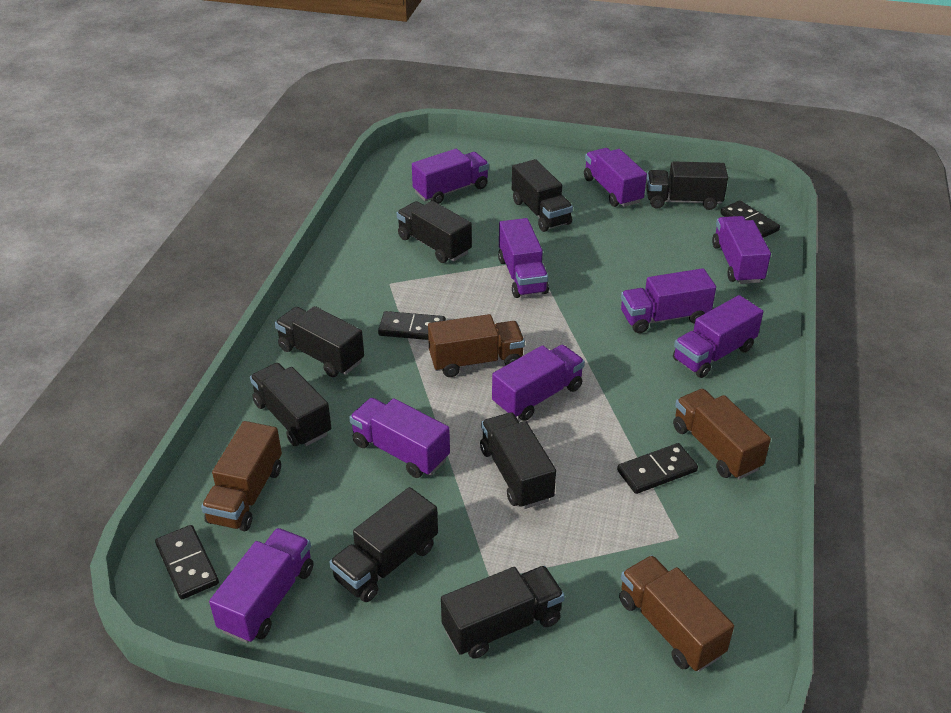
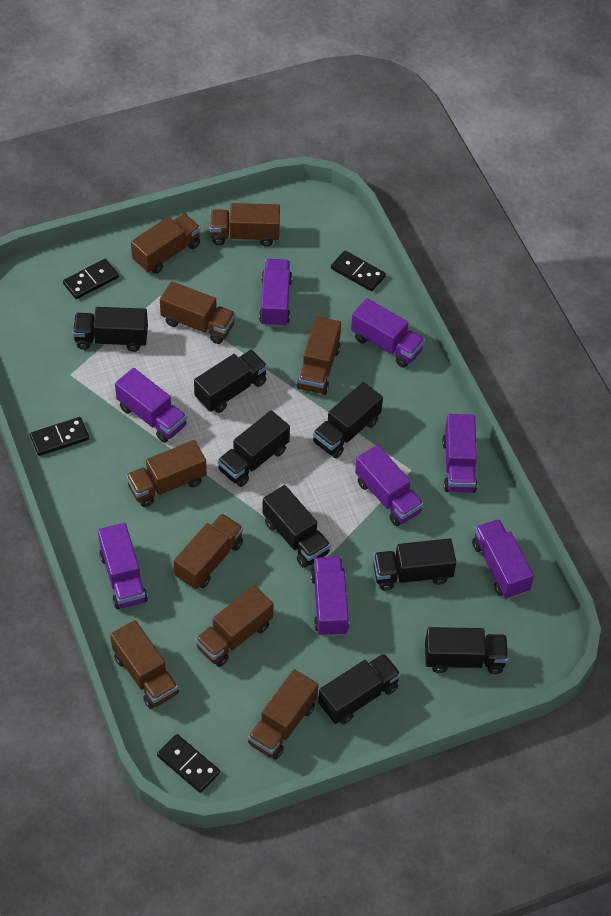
brown truck: [201,421,282,531] [428,314,525,377] [619,555,734,672] [673,389,771,480] = 4 -> [110,620,179,709] [126,440,207,507] [131,214,201,274] [160,281,236,344] [174,514,243,589] [195,585,273,667] [209,203,280,247] [248,669,318,760] [297,316,341,395] = 9
purple truck: [209,528,313,643] [349,398,450,478] [412,149,489,204] [492,345,585,421] [498,218,549,298] [584,148,647,207] [621,268,716,333] [673,295,763,378] [712,216,771,284] = 9 -> [98,523,148,609] [115,368,187,443] [259,259,292,327] [311,556,349,637] [351,298,425,368] [355,445,424,526] [442,414,477,493] [472,519,534,599] = 8

